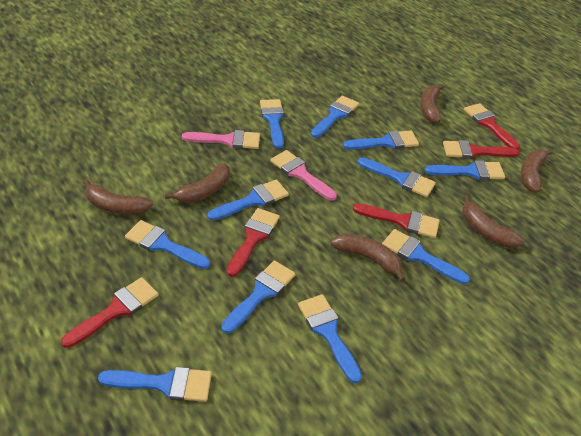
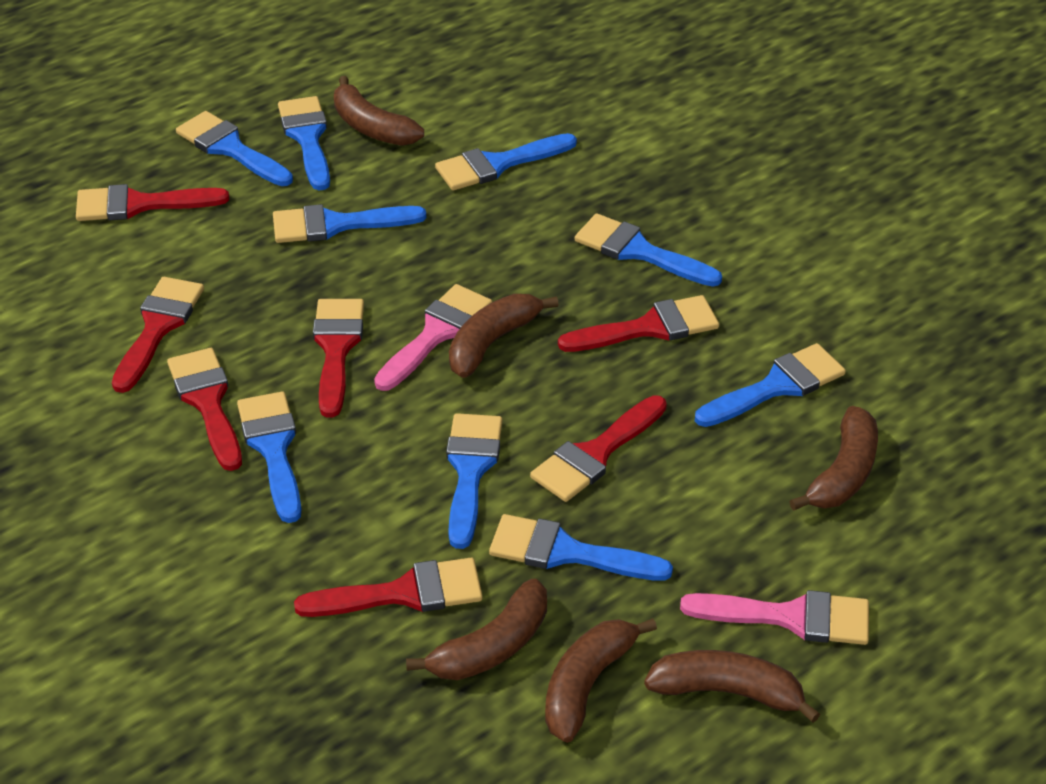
blue brush: [98,367,212,402] [125,220,210,269] [207,180,289,221] [221,261,295,333] [260,99,284,149] [298,294,362,383] [311,96,359,138] [343,130,419,150] [357,157,436,197] [382,229,470,284] [425,160,505,180] = 11 -> [176,111,293,186] [237,392,301,523] [273,204,426,243] [278,96,330,191] [435,133,577,190] [446,413,502,549] [489,514,673,581] [575,213,722,287] [695,343,846,427] = 9
red brush: [61,277,159,348] [227,208,280,277] [353,203,440,238] [443,140,520,159] [464,103,520,150] = 5 -> [76,184,229,221] [112,277,204,393] [167,348,242,471] [294,558,483,617] [313,299,364,418] [530,395,667,502] [558,295,719,352] = 7

